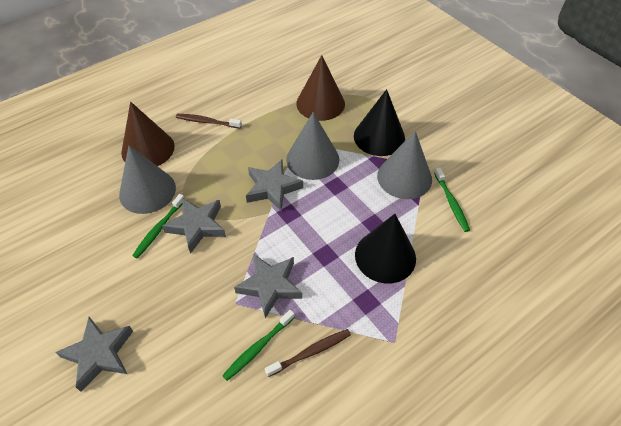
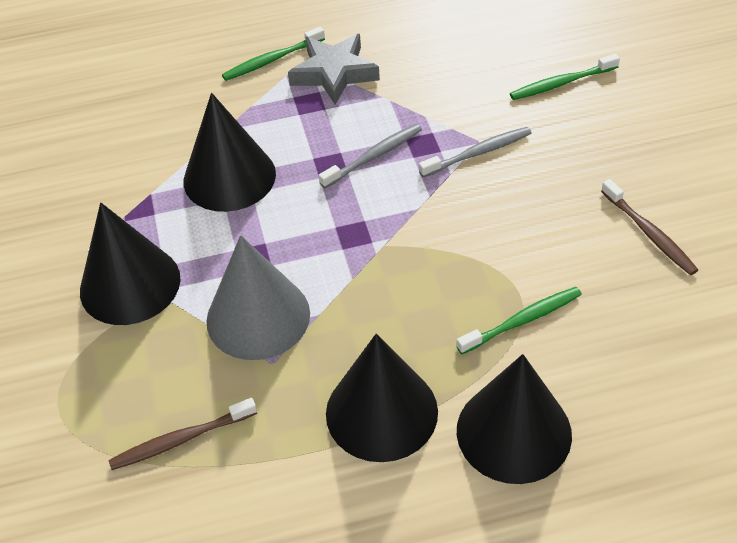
black cone: [354,89,405,156] [355,214,416,283] = 2 -> [80,202,181,325] [183,93,276,212] [326,334,438,462] [457,354,572,484] = 4
brown cone: [121,102,175,166] [296,55,345,121] = 2 -> none = 0
grey cone: [119,145,176,214] [286,112,339,180] [377,131,432,199] = 3 -> [206,235,310,360] = 1
grey star: [55,317,133,392] [162,197,226,254] [234,254,302,318] [246,159,303,212] = 4 -> [288,34,380,105] = 1
grey toothbrush: none = 0 -> [319,124,422,188] [419,127,531,177] = 2

